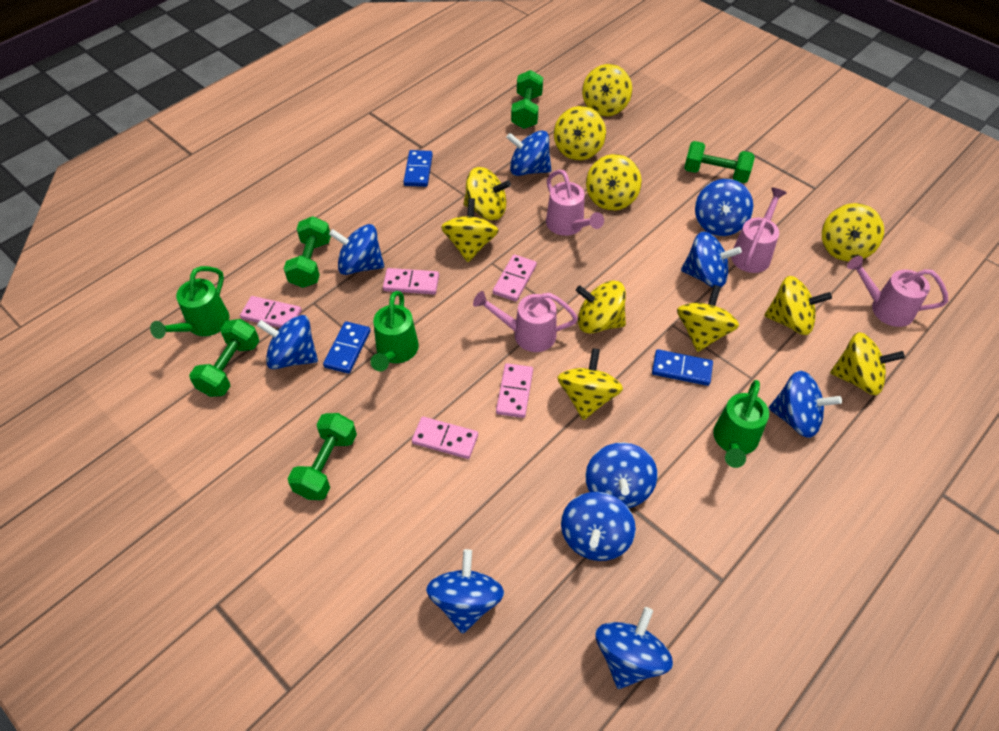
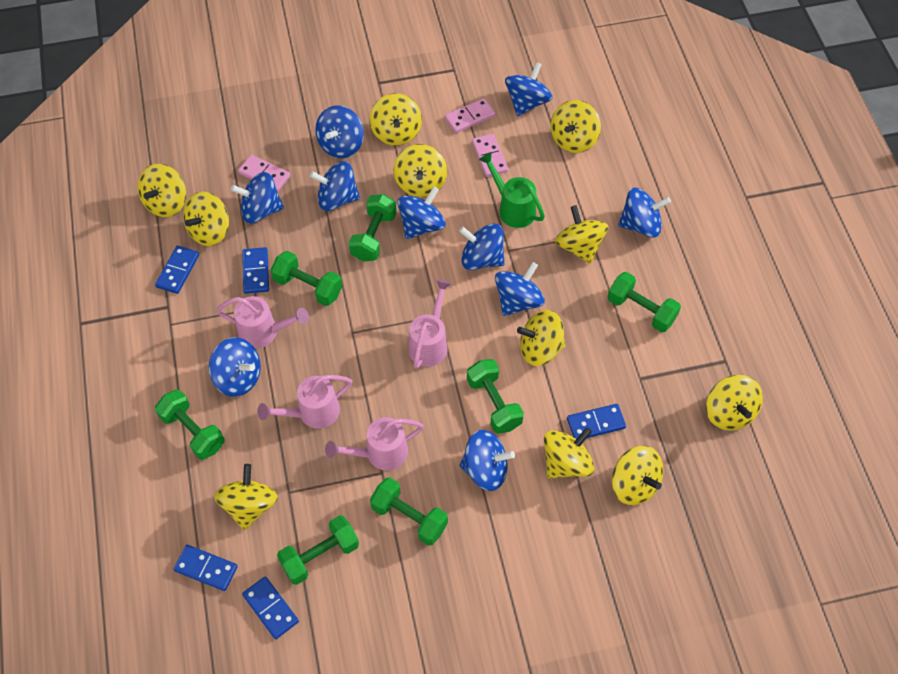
blue domino: [323,321,371,374] [403,150,433,187] [652,349,713,386] = 3 -> [155,245,199,294] [173,545,238,591] [242,247,269,294] [242,577,299,639] [567,404,626,439] = 5
green dumbbell: [189,319,259,397] [284,216,331,288] [287,413,357,500] [511,70,543,129] [684,141,755,183] = 5 -> [155,390,225,460] [271,251,342,306] [277,515,359,585] [349,194,397,261] [370,477,448,546] [467,359,524,434] [608,272,681,333] = 7
green watering can: [150,266,229,339] [370,291,419,371] [713,380,769,468] = 3 -> [479,152,545,228] = 1
pink domino: [240,296,302,328] [383,268,439,294] [412,417,478,459] [493,255,537,301] [496,363,533,418] = 5 -> [238,155,290,192] [445,98,495,133] [472,134,508,177] = 3

